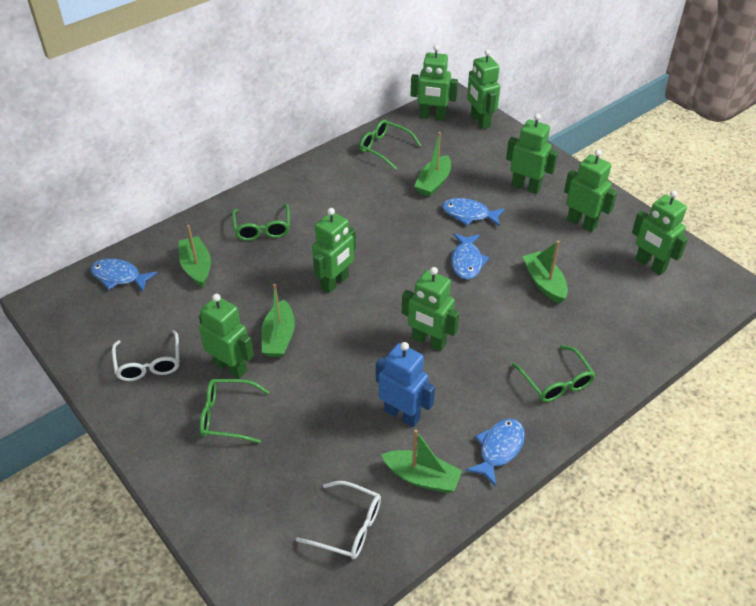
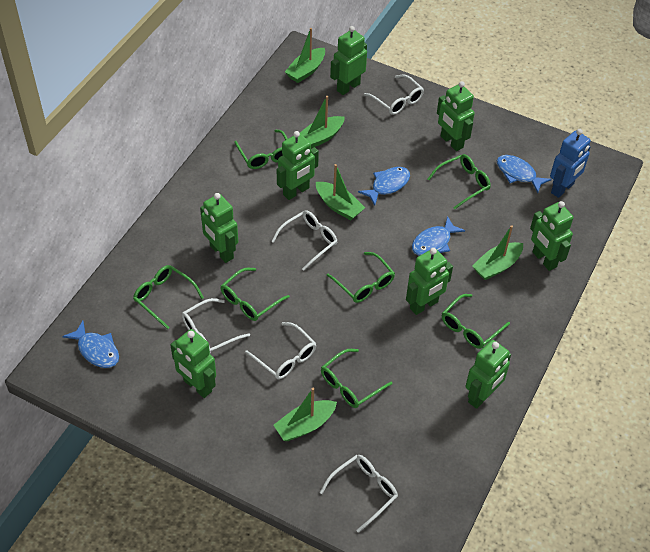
green glasses: [200,379,269,443] [232,204,290,241] [360,120,421,169] [512,345,596,402] = 4 -> [133,265,204,330] [221,268,290,321] [234,130,288,169] [321,349,393,408] [326,252,395,303] [428,154,491,209] [442,294,510,349] = 7
white glasses: [112,330,180,381] [296,481,381,559] = 2 -> [182,298,250,354] [245,322,316,379] [271,210,337,271] [320,455,398,533] [364,74,424,115] = 5

